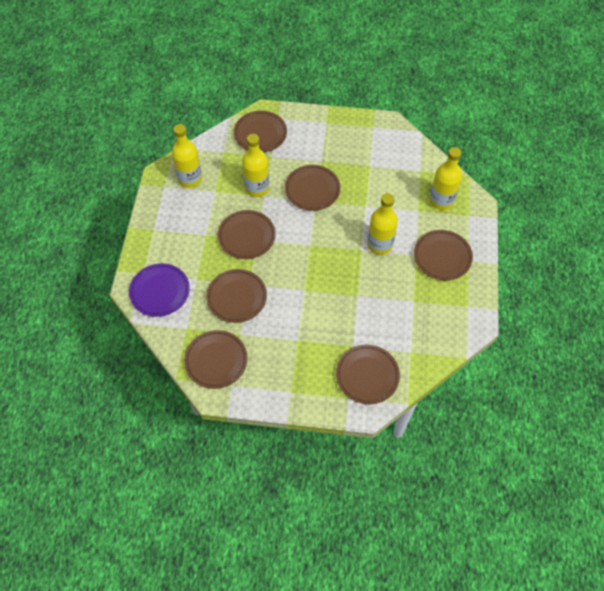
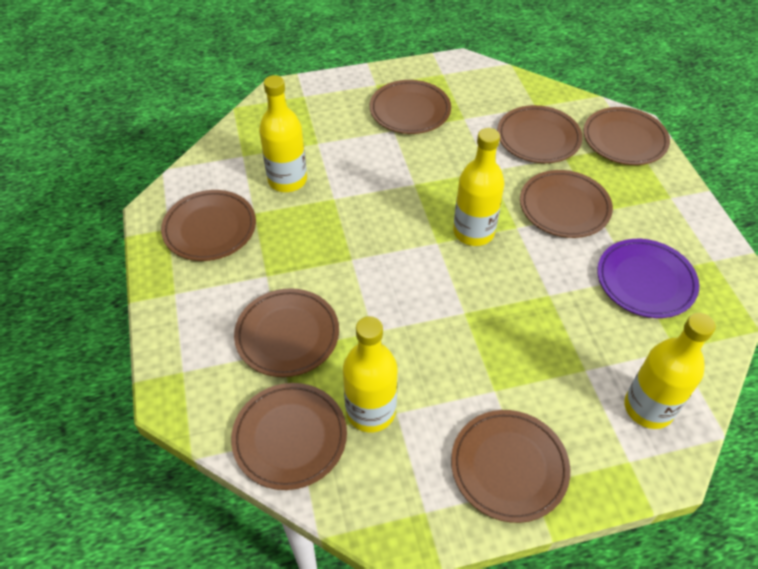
brown plate: [184,330,248,389] [206,269,267,323] [218,210,276,259] [234,111,287,152] [285,165,340,211] [336,345,400,404] [414,230,473,280] = 7 -> [161,190,256,261] [231,383,347,490] [234,288,339,377] [370,80,451,134] [451,410,570,523] [497,105,583,163] [520,170,613,238] [583,107,670,165] = 8

